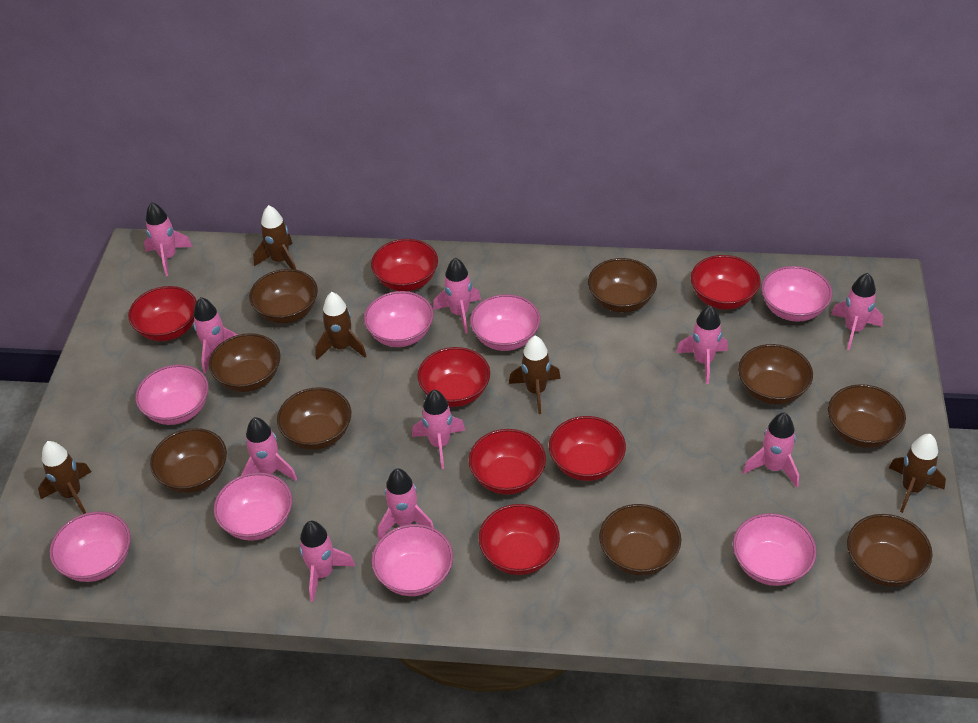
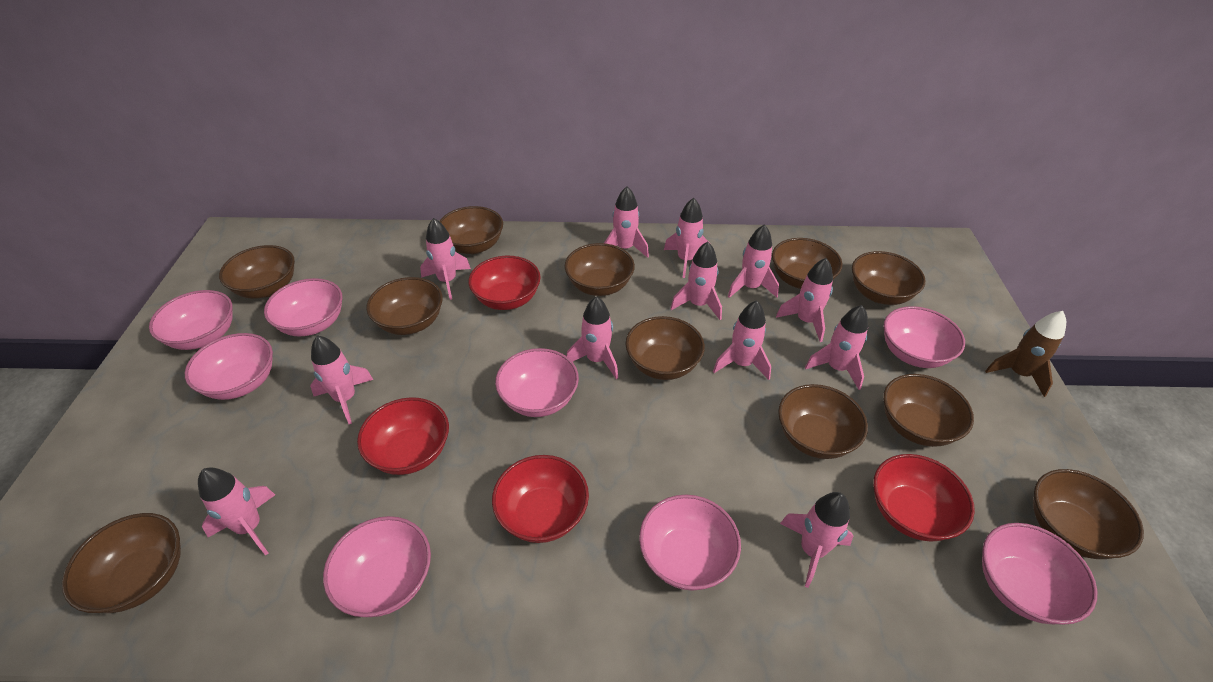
brown bowl: [150,428,227,493] [209,333,280,392] [249,269,318,323] [277,387,351,450] [588,258,657,313] [599,504,681,575] [738,344,813,405] [828,384,906,448] [847,514,933,587] = 9 -> [62,513,181,613] [219,245,295,298] [366,277,443,335] [440,206,503,254] [565,243,635,296] [626,316,705,380] [772,238,843,289] [778,384,868,459] [852,251,926,305] [883,374,974,447] [1033,469,1144,559] = 11
brown rocket: [38,441,91,514] [253,205,296,270] [315,292,367,360] [509,336,561,414] [889,434,946,513] = 5 -> [985,311,1066,397] = 1
pink rocket: [144,202,193,276] [193,297,238,373] [241,417,297,481] [299,521,356,602] [378,468,434,540] [412,390,466,469] [433,258,481,334] [676,305,728,384] [743,412,799,488] [831,273,883,350] = 10 -> [198,468,275,555] [310,335,374,424] [420,218,471,300] [567,296,618,379] [604,186,649,258] [664,198,707,278] [670,241,722,320] [713,300,771,380] [728,224,779,298] [776,258,833,342] [780,492,853,588] [805,305,868,390] = 12
red bowl: [128,286,197,341] [371,239,438,291] [417,347,490,407] [469,429,546,495] [479,504,560,575] [549,416,626,481] [691,255,761,310] = 7 -> [357,397,449,475] [468,256,541,310] [492,455,589,543] [873,454,975,542] = 4

